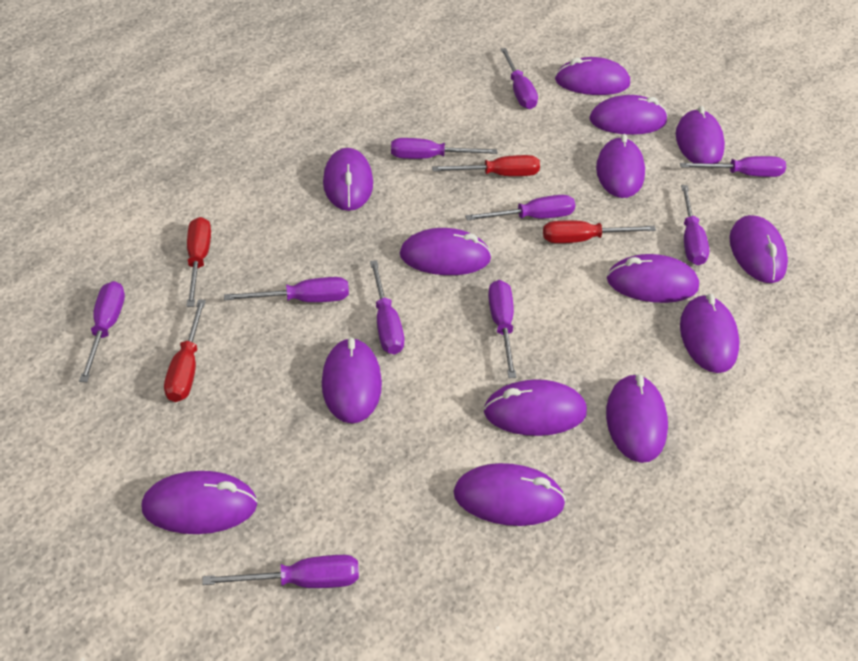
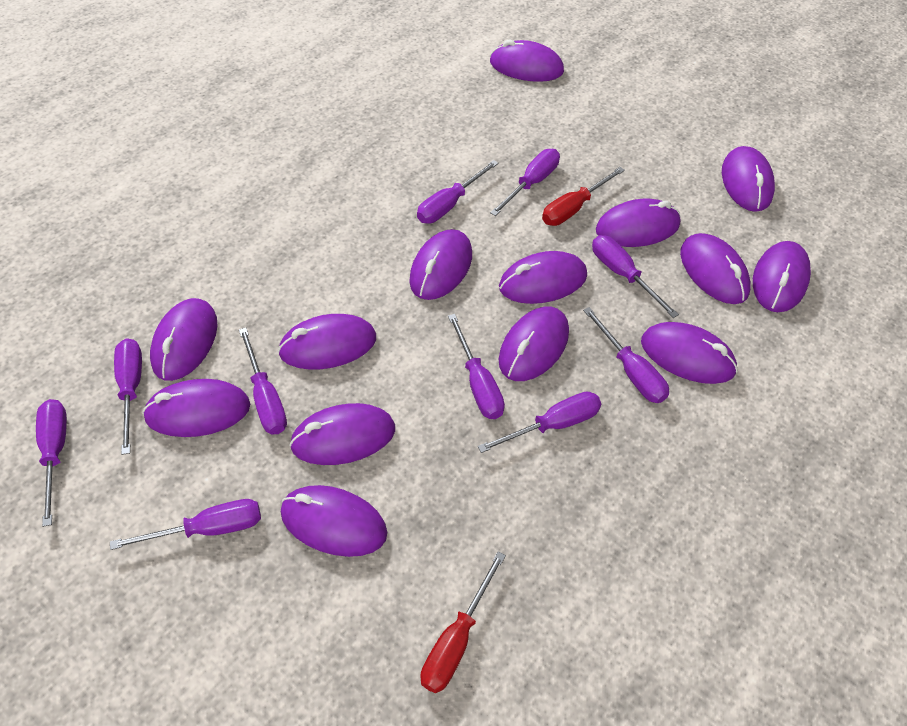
red screwdriver: [164,299,206,402] [187,217,211,307] [432,155,540,176] [543,220,656,243] = 4 -> [421,552,506,693] [542,167,625,226] = 2

